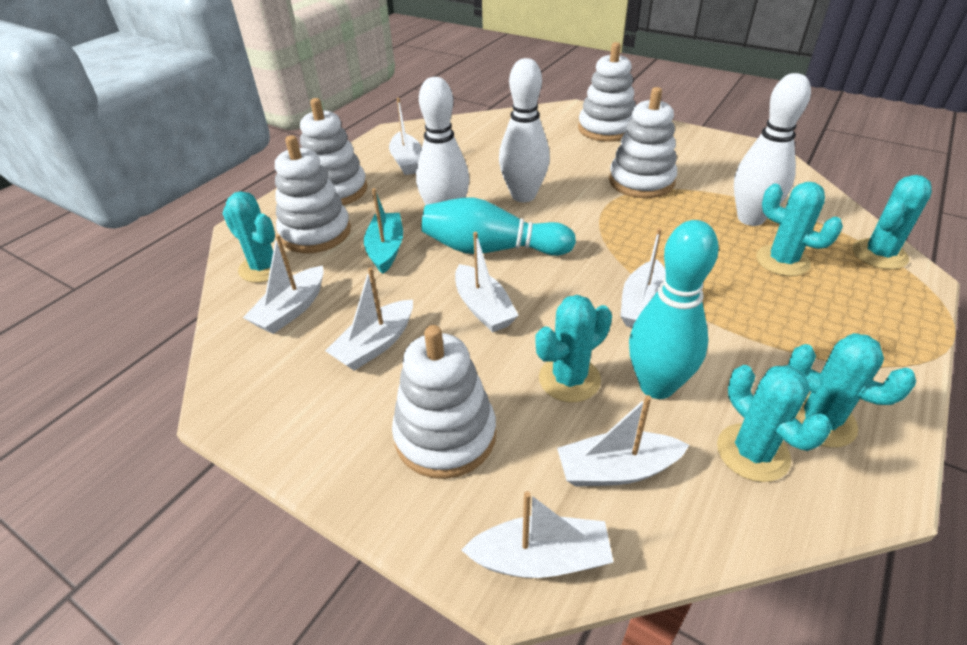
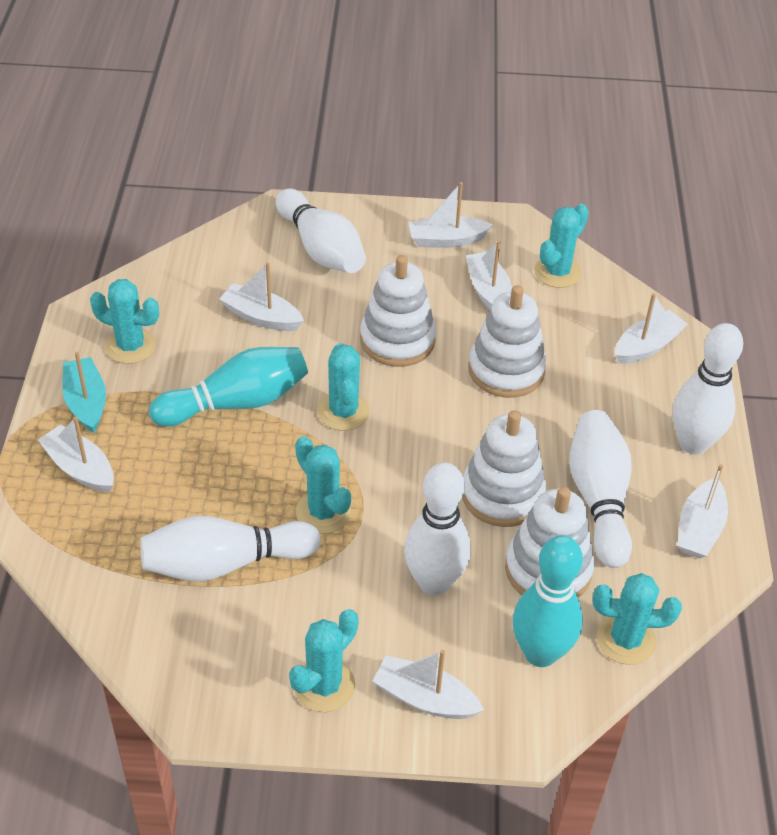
white bowling pin: [416,77,469,205] [499,58,550,202] [734,73,811,226] = 3 -> [140,516,321,582] [276,188,366,273] [404,462,471,596] [569,410,632,568] [673,323,743,455] = 5
white stacking toy: [275,135,351,253] [300,98,367,206] [392,325,496,479] [578,42,636,142] [609,87,677,198] = 5 -> [360,255,436,367] [462,410,546,527] [468,285,547,398] [505,487,594,597] = 4

